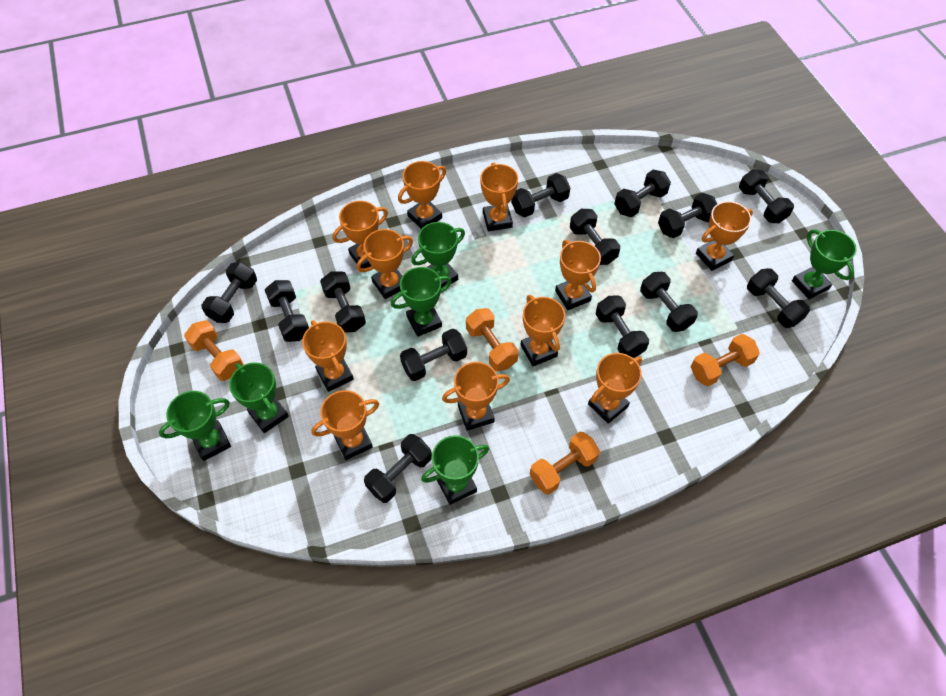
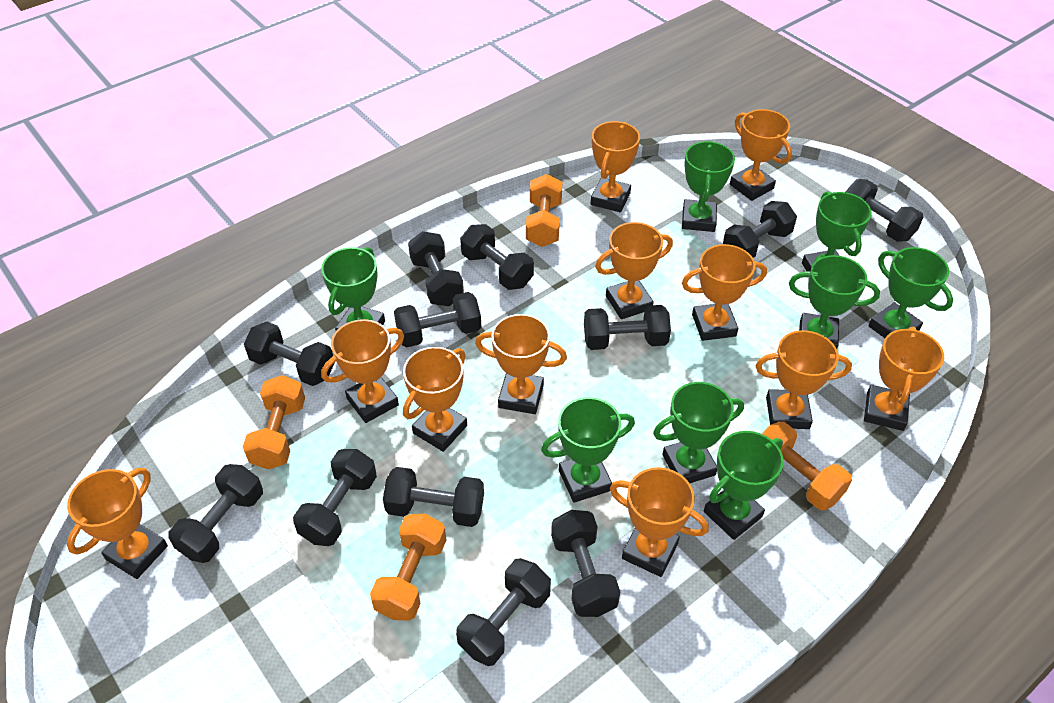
black dumbbell: [201,262,257,323] [265,280,309,342] [320,272,366,333] [364,434,432,503] [400,329,467,381] [511,173,570,217] [570,209,620,265] [596,296,649,358] [614,170,671,217] [640,272,698,332] [658,193,717,238] [739,169,794,223] [747,268,810,328] = 13 -> [168,464,263,563] [244,322,334,386] [293,449,377,546] [383,467,484,527] [394,292,481,347] [408,231,464,306] [456,558,551,666] [460,224,534,290] [551,510,620,617] [584,305,671,350] [723,201,797,258] [845,179,923,242] = 12
green trophy: [159,391,231,461] [229,362,289,433] [391,267,452,337] [411,222,465,288] [421,435,489,505] [792,229,857,299] = 6 -> [321,247,385,331] [541,397,635,503] [653,382,744,483] [682,141,735,232] [704,431,784,540] [789,255,880,348] [802,191,872,271] [868,247,953,338] = 8

